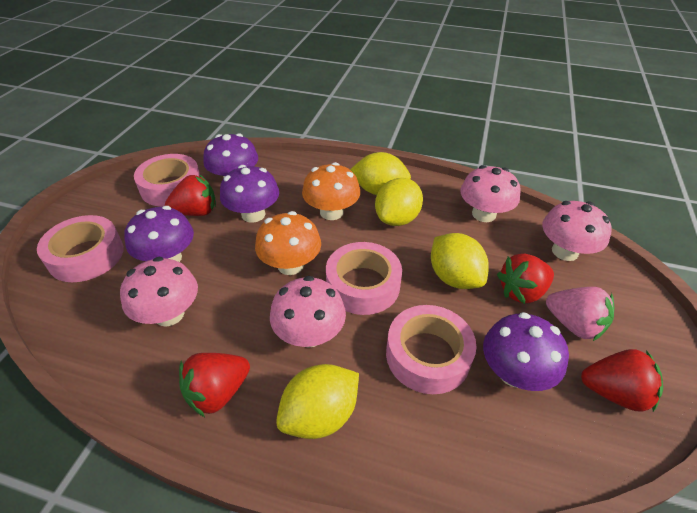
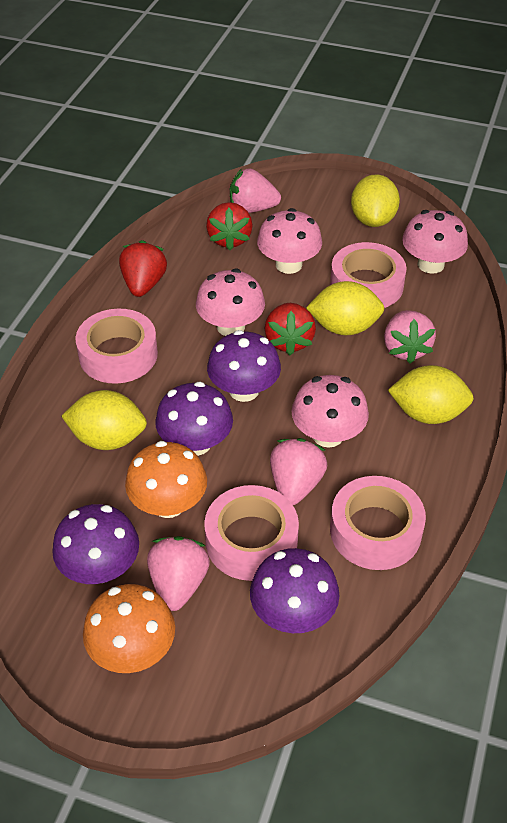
pink strawberry: [546,287,614,341] = 1 -> [147,536,210,611] [230,168,281,213] [270,438,327,505] [384,310,436,363] = 4
red strawberry: [165,174,216,216] [179,353,250,417] [497,253,554,304] [581,349,663,412] = 4 -> [119,240,167,297] [206,202,253,250] [265,303,316,355] = 3

